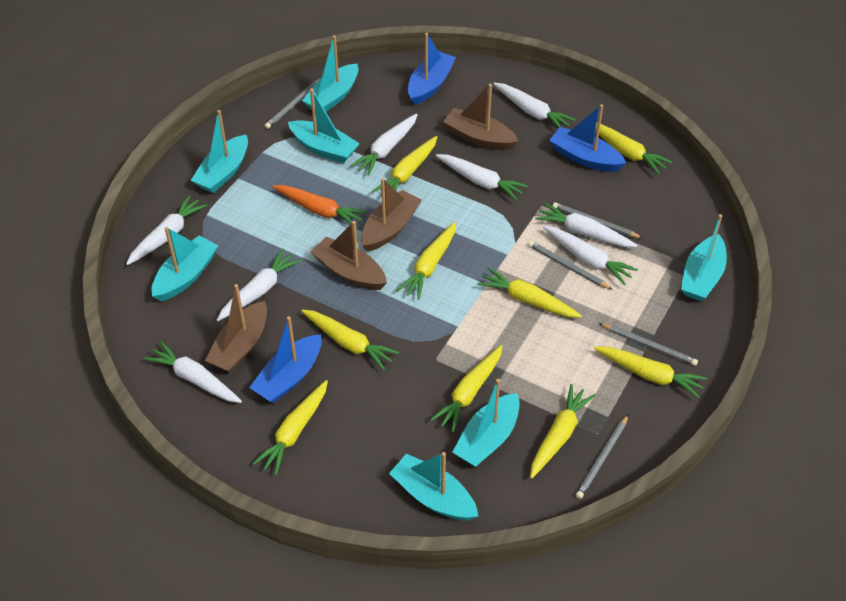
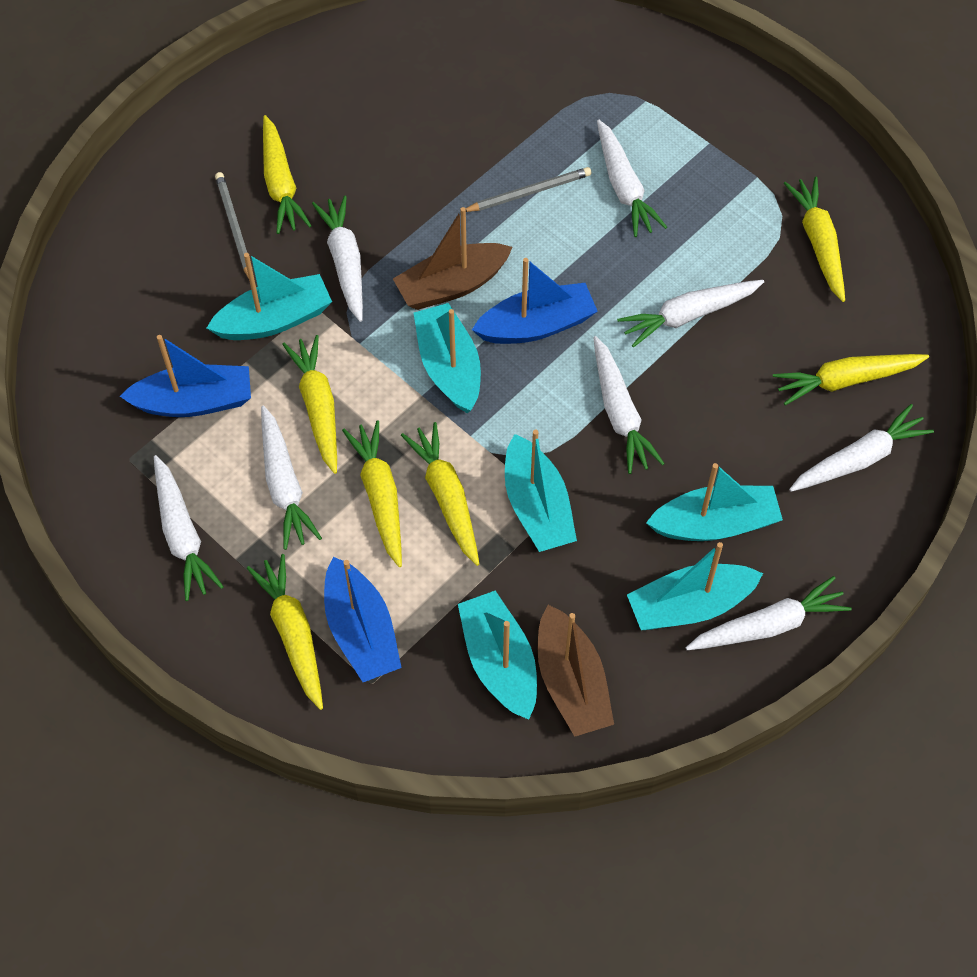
brown boat: [205,284,267,373] [311,221,387,290] [361,178,422,251] [443,84,518,150] = 4 -> [393,207,513,310] [538,605,614,737] = 2
grey pencil: [265,79,319,129] [528,241,613,290] [552,202,642,238] [576,414,629,499] [599,323,698,366] = 5 -> [215,172,249,279] [466,167,591,212] = 2
orange carrot: [272,185,367,228] = 1 -> none = 0
turquoise boat: [152,227,219,301] [191,110,248,193] [288,88,360,163] [302,35,358,112] [389,452,478,521] [452,379,520,467] [681,214,727,301] = 7 -> [206,253,332,340] [414,303,481,413] [458,591,537,720] [505,430,577,552] [627,542,763,630] [646,463,783,541] = 6
yellow carrot: [252,380,328,475] [301,309,399,370] [372,136,437,197] [397,222,456,300] [430,345,502,433] [477,267,582,318] [530,384,596,479] [594,346,707,398] [595,124,672,174] = 9 -> [247,554,323,710] [263,115,312,234] [282,335,337,474] [342,421,402,567] [401,422,479,566] [773,354,929,405] [784,177,845,302] = 7

